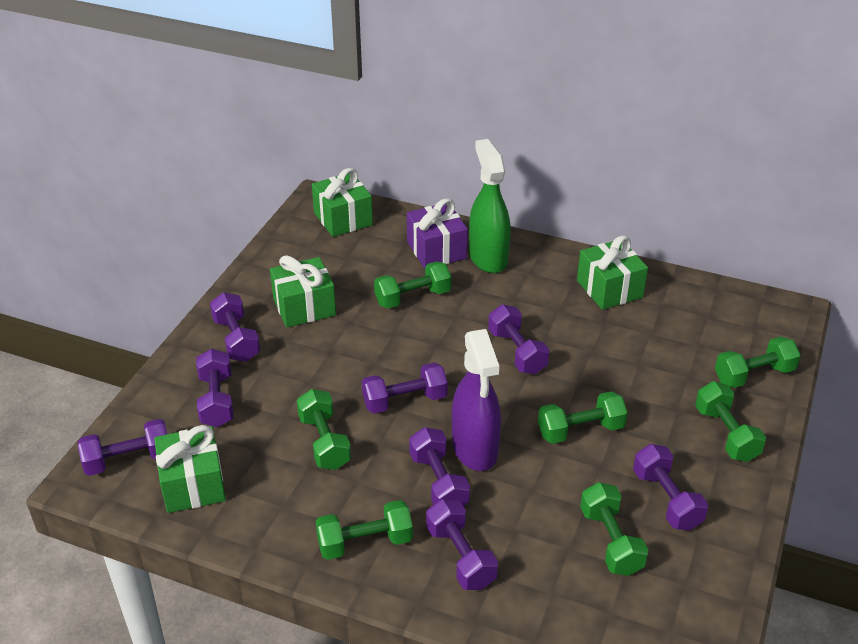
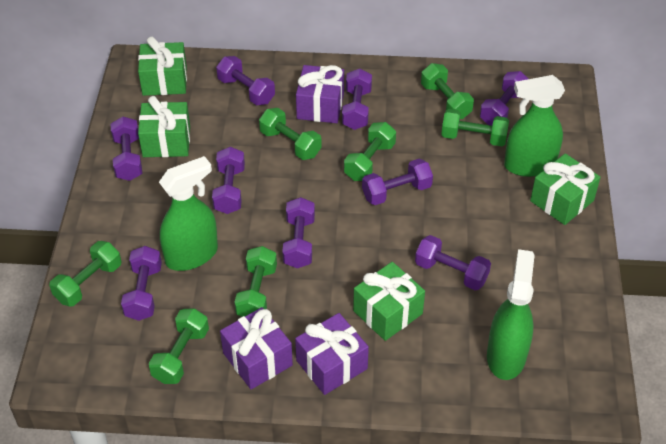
green spray bottle: [469,139,511,273] = 1 -> [159,156,218,271] [487,249,535,380] [504,75,565,177] = 3
purple dumbbell: [78,419,167,476] [196,349,234,427] [210,292,260,362] [362,362,448,414] [409,427,470,506] [426,499,498,590] [488,304,550,374] [633,444,708,531] = 8 -> [110,117,142,181] [121,246,162,321] [212,147,245,214] [216,56,275,105] [282,197,315,268] [342,69,372,130] [362,159,433,205] [415,235,491,290] [480,71,528,126] = 9
purple gift: [407,198,468,269] = 1 -> [220,307,293,389] [295,313,369,395] [296,65,344,123] = 3
purple spray bottle: [452,329,501,471] = 1 -> none = 0

